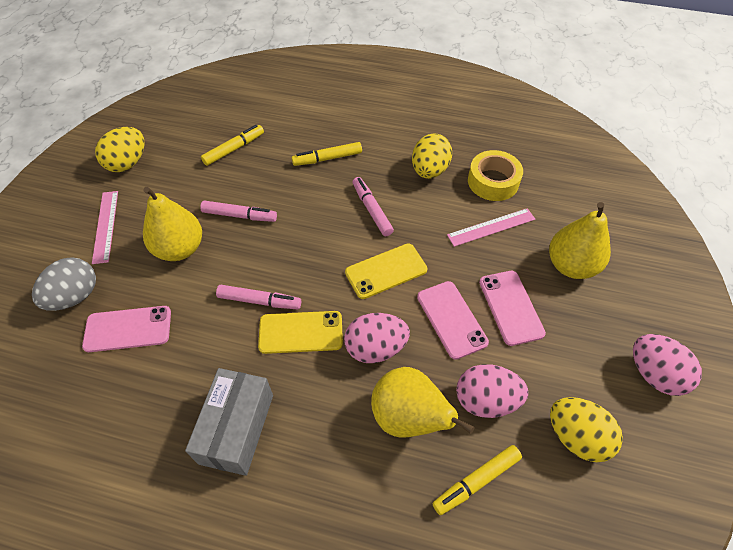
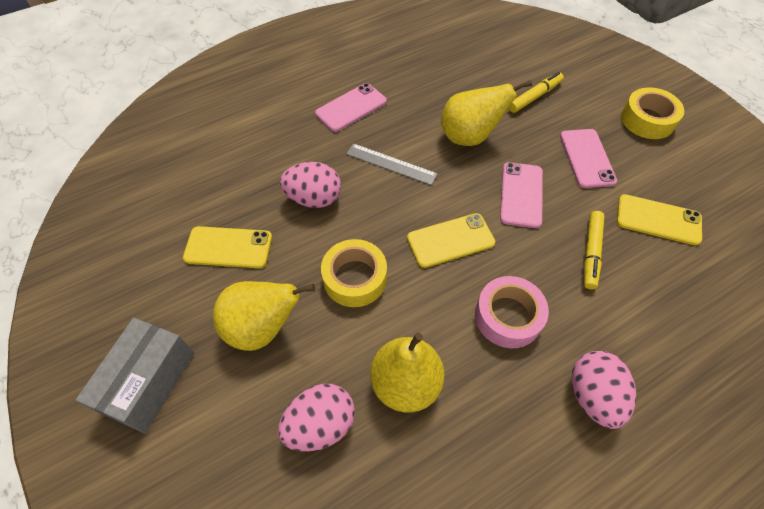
grey egg: [32,257,96,311] = 1 -> none = 0
grey ruler: none = 0 -> [346,143,438,185] = 1
pink marker: [200,200,277,222] [216,285,301,309] [353,177,394,236] = 3 -> none = 0
pink ruler: [92,191,118,264] [447,208,535,247] = 2 -> none = 0
pink tape: none = 0 -> [475,276,549,348] = 1
yellow egg: [95,127,144,172] [412,133,452,179] [550,397,623,462] = 3 -> none = 0
yellow marker: [201,125,264,166] [292,142,362,166] [433,445,522,515] = 3 -> [508,72,564,113] [584,211,604,289] = 2
yellow phone: [258,311,343,354] [345,243,428,299] = 2 -> [183,226,272,268] [407,213,495,268] [617,194,702,245] = 3
yellow tape: [468,150,523,201] = 1 -> [321,239,387,307] [621,87,684,139] = 2

